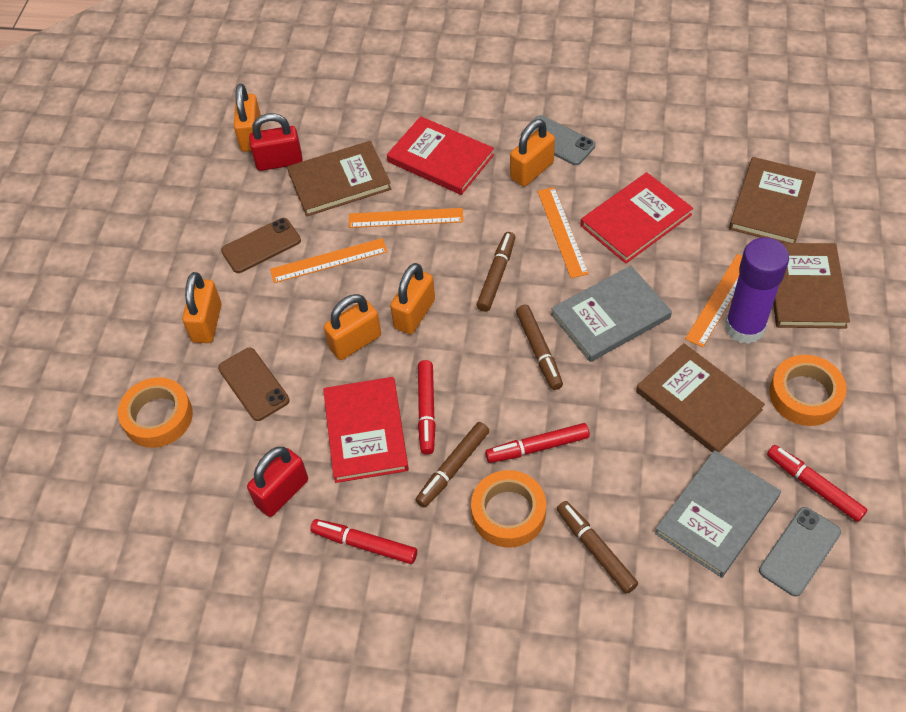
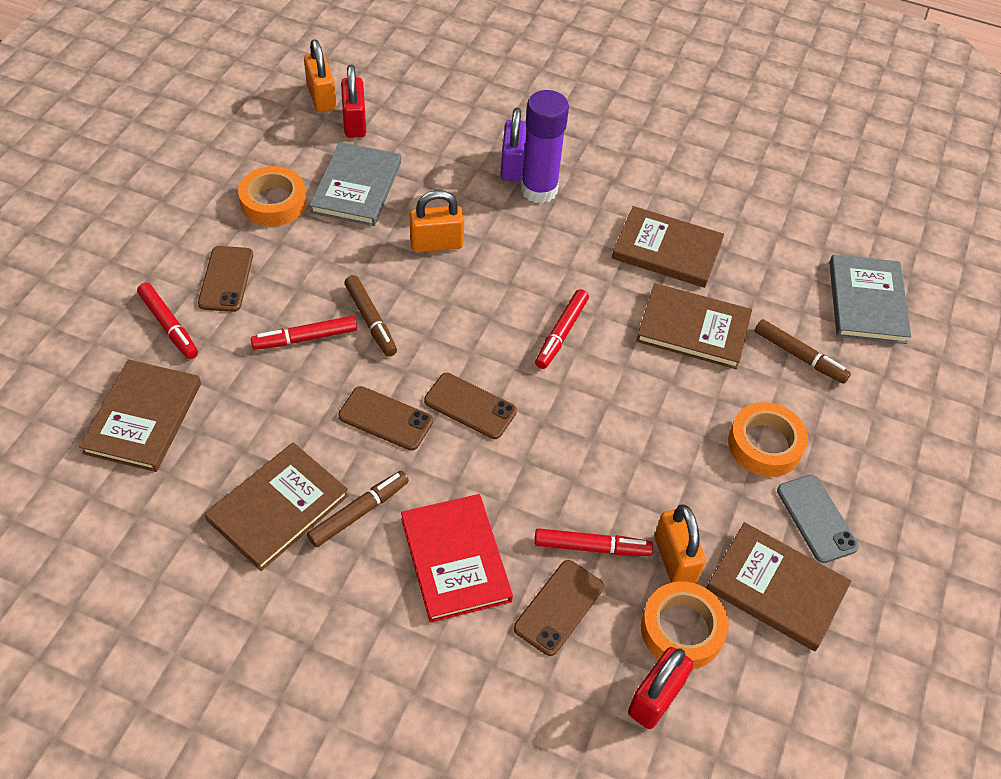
brown book: [287,141,391,216] [636,343,765,453] [729,157,816,243] [773,243,850,328] = 4 -> [79,359,201,472] [205,442,349,571] [612,206,724,288] [636,283,752,369] [706,522,852,651] = 5
brown marker: [416,422,489,508] [477,232,515,312] [516,305,563,390] [557,501,638,594] = 4 -> [307,471,409,547] [344,275,397,357] [755,319,851,384] = 3
brown phone: [218,348,290,421] [221,218,301,273] = 2 -> [198,246,253,312] [338,386,433,451] [424,373,517,439] [514,560,604,656] = 4
grey phone: [521,115,595,165] [759,507,841,596] = 2 -> [777,475,859,563] = 1
orange padlock: [182,272,222,343] [234,83,262,152] [324,294,381,360] [390,263,435,334] [510,119,555,186] = 5 -> [304,39,336,112] [410,190,464,252] [655,504,706,583] = 3
orange ruler: [270,238,388,283] [349,208,463,228] [537,187,589,278] [685,254,742,347] = 4 -> none = 0
purple padlock: none = 0 -> [501,108,527,181] = 1
red book: [323,377,409,483] [387,116,494,195] [580,172,693,263] = 3 -> [401,494,513,623] = 1

